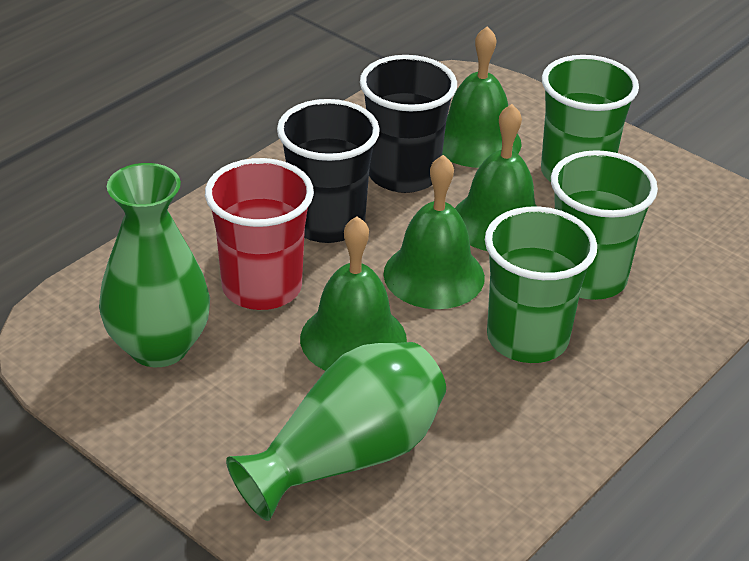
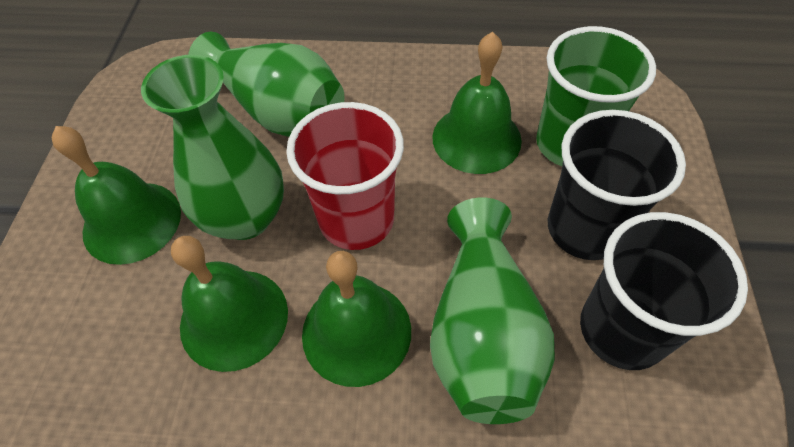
green cup: [485,206,597,363] [541,55,639,182] [551,150,658,300] = 3 -> [536,26,656,166] = 1
green vase: [99,163,210,367] [226,342,446,521] = 2 -> [141,55,284,240] [188,32,345,137] [430,197,555,424] = 3

